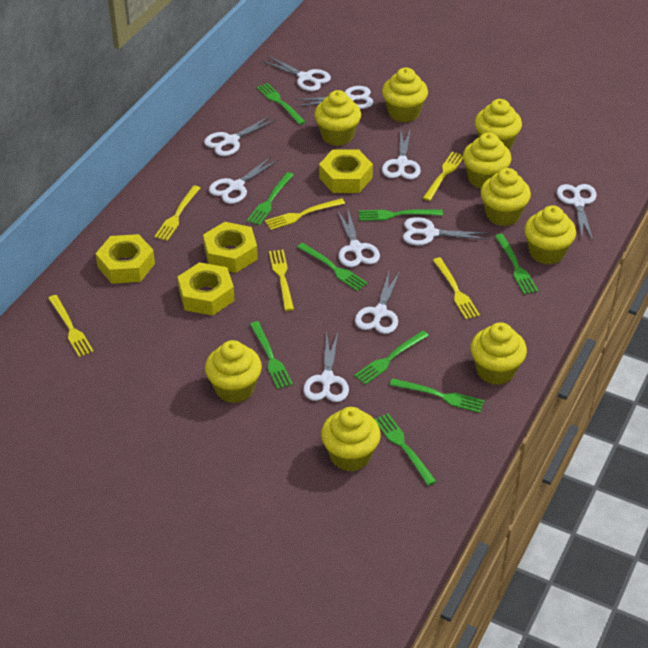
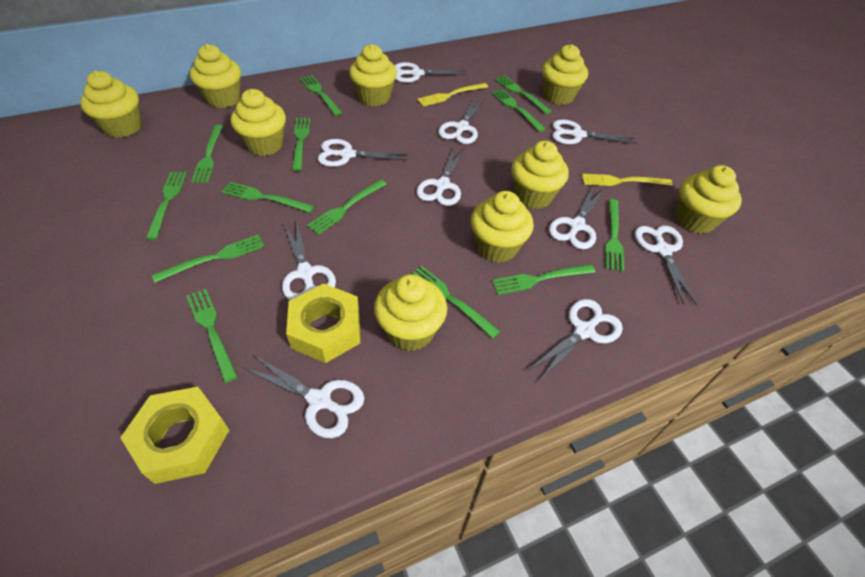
green fork: [247,172,294,225] [250,321,293,389] [257,83,306,125] [297,243,368,291] [354,330,429,385] [359,209,443,221] [375,414,436,486] [390,378,485,413] [495,234,538,295] = 9 -> [146,172,187,240] [152,235,265,283] [186,289,238,383] [191,125,223,183] [221,182,314,213] [292,118,311,171] [300,75,342,116] [307,179,386,235] [412,266,500,338] [491,89,545,132] [492,264,595,295] [495,76,552,114] [605,199,624,272] = 13
yellow fork: [48,295,94,357] [154,186,200,241] [265,198,345,230] [269,250,294,311] [423,152,463,201] [433,257,480,320] = 6 -> [417,83,488,107] [582,174,673,186] = 2
yellow nut: [95,234,155,284] [178,262,235,316] [203,222,258,273] [319,149,373,193] = 4 -> [120,387,229,484] [286,284,360,363] = 2

